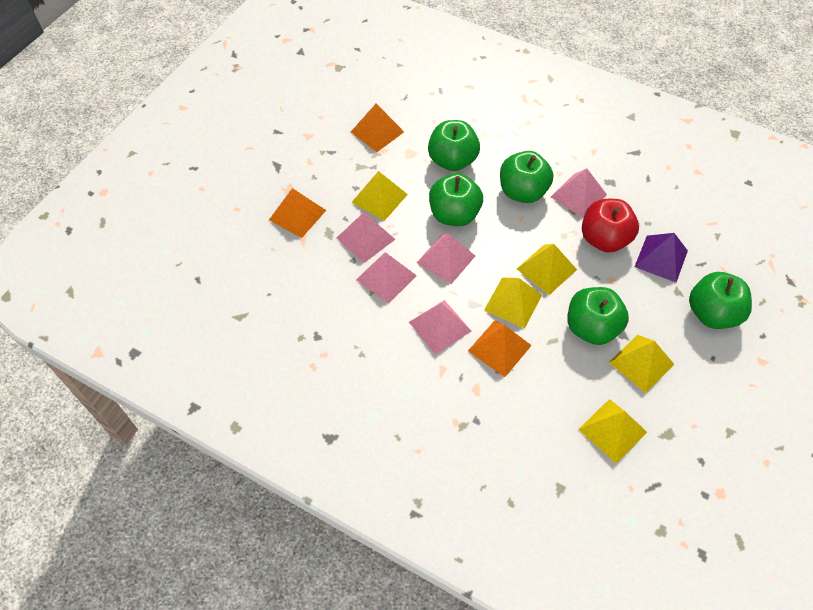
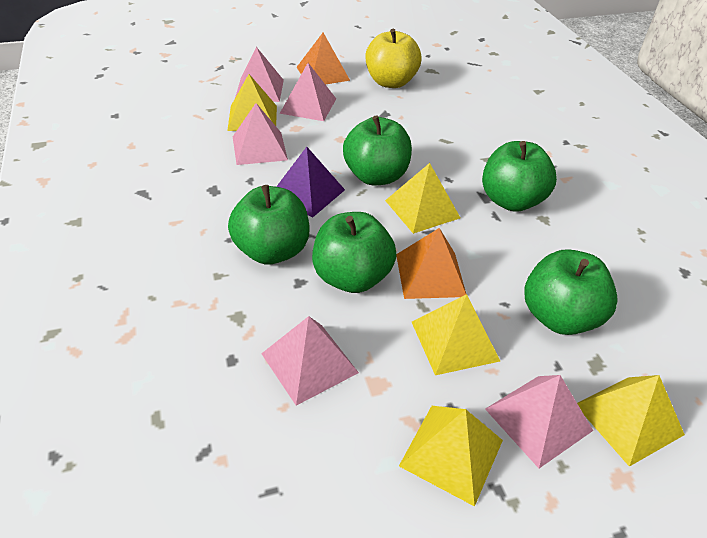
orange pyramid: [269,188,326,238] [351,104,404,152] [468,321,532,377] = 3 -> [296,33,350,85] [396,228,466,299] = 2
red apple: [582,199,639,253] = 1 -> none = 0
yellow apple: none = 0 -> [366,29,422,88] = 1

